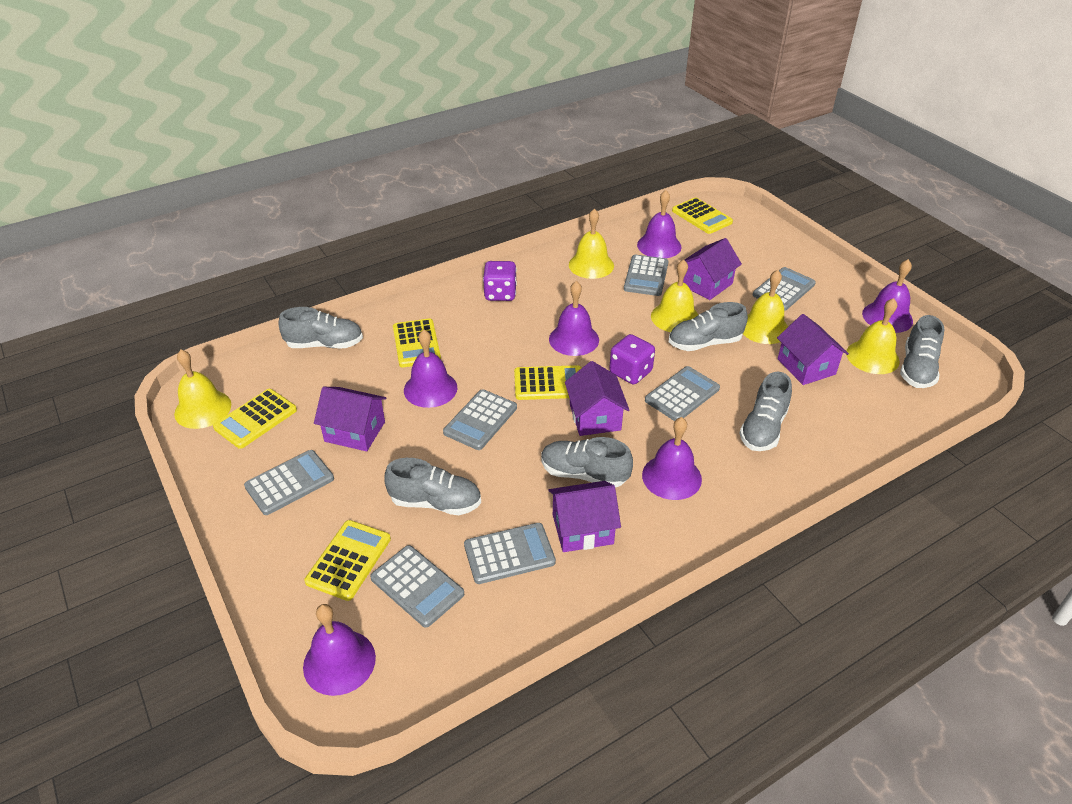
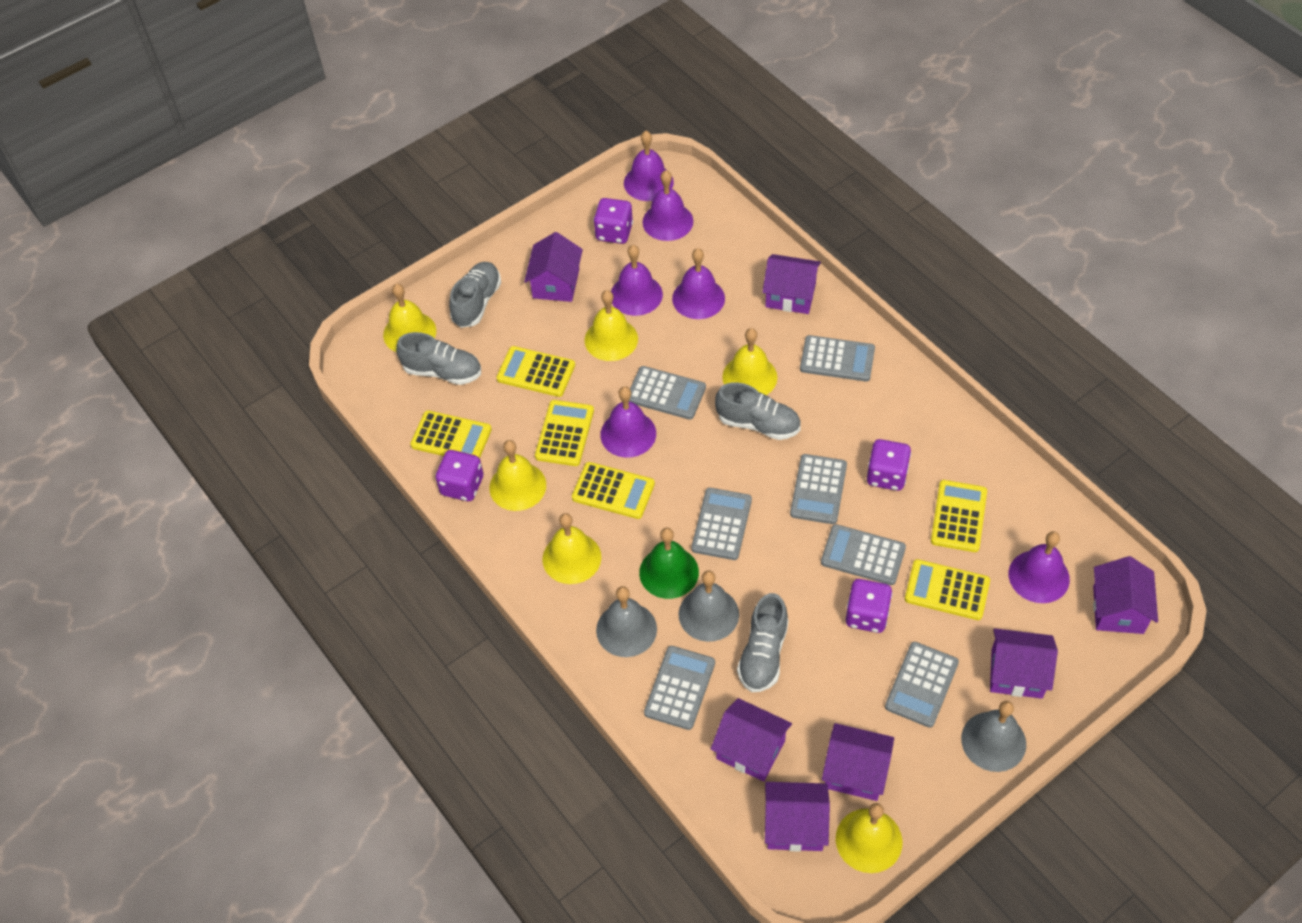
green bell: none = 0 -> [639,528,699,599] = 1
grey bell: none = 0 -> [596,586,657,657] [679,570,739,642] [961,701,1026,772] = 3
grey shoe: [279,307,363,348] [384,458,481,515] [541,437,633,488] [669,302,748,351] [739,371,792,451] [900,315,944,388] = 6 -> [396,332,481,385] [449,262,501,328] [715,382,801,440] [737,593,788,692] = 4
purple dice: [483,261,517,301] [609,334,655,384] = 2 -> [436,450,483,501] [593,198,633,244] [846,579,892,633] [867,439,911,491] = 4
purple house: [314,387,386,451] [549,481,621,552] [565,361,629,436] [683,238,742,300] [777,314,849,385] = 5 -> [524,232,583,302] [711,698,792,782] [762,254,821,314] [765,782,830,852] [822,723,894,801] [990,628,1058,699] [1093,556,1158,634] = 7
yellow bell: [174,350,231,429] [569,209,614,279] [651,259,699,332] [743,270,788,344] [847,298,900,374] = 5 -> [383,284,436,352] [489,440,546,511] [542,513,601,584] [584,290,638,361] [722,328,777,395] [836,803,903,873] = 6
yellow calculator: [213,389,297,449] [304,520,391,601] [393,319,441,367] [514,365,582,400] [672,197,733,234] = 5 -> [410,410,492,458] [497,346,575,397] [535,400,594,466] [572,462,655,519] [905,559,990,620] [931,480,987,552] = 6

